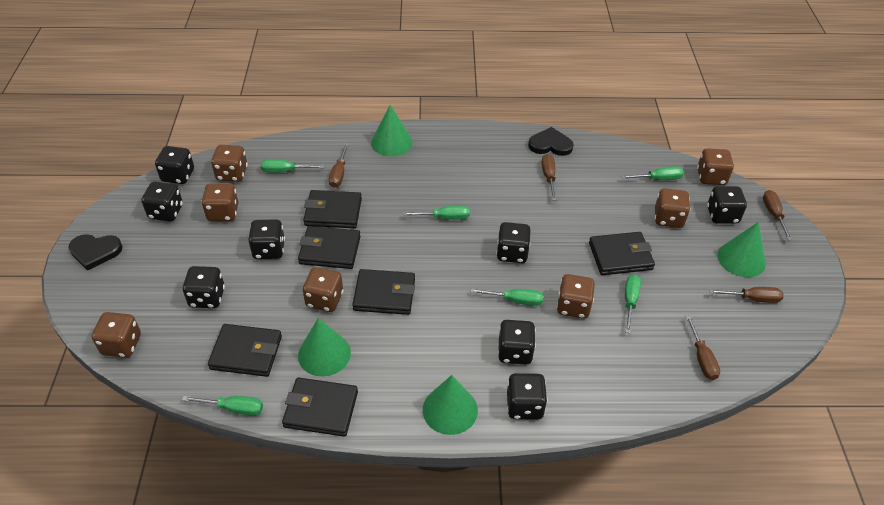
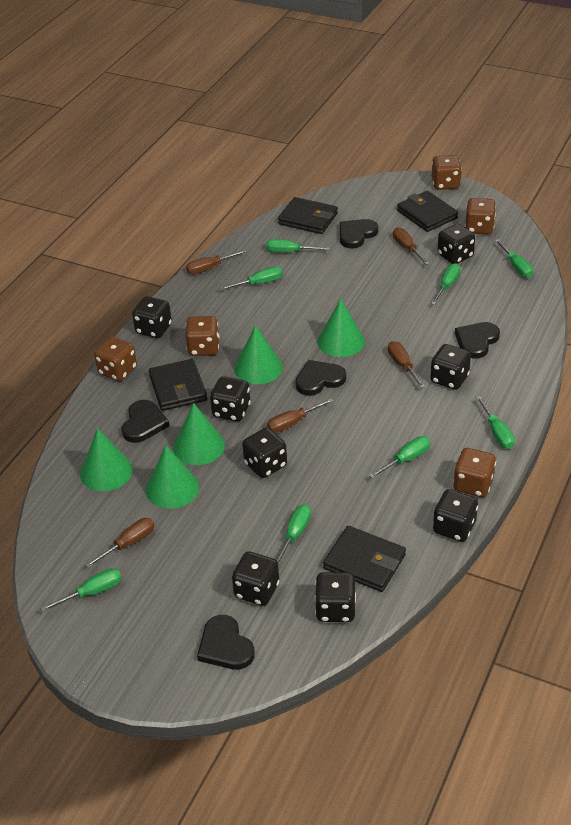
black heart: [68,234,123,271] [528,127,574,156] = 2 -> [122,400,169,443] [197,615,255,670] [296,360,346,396] [340,219,378,249] [455,322,500,358] = 5
black wallet: [208,324,282,377] [282,377,358,437] [298,226,361,269] [303,190,362,229] [352,269,415,315] [589,232,655,275] = 6 -> [149,359,207,411] [278,197,338,234] [323,526,406,592] [397,191,458,232] = 4
brown dice: [92,312,141,358] [201,183,238,221] [211,145,248,182] [303,267,343,312] [557,274,595,319] [655,188,690,228] [697,148,734,185] = 7 -> [94,337,137,381] [185,316,219,356] [432,155,462,190] [453,448,496,497] [465,198,496,235] = 5
green cone: [298,318,351,376] [371,105,412,156] [423,375,478,435] [718,222,766,277] = 4 -> [80,428,133,491] [146,445,199,509] [173,403,225,465] [234,325,283,385] [317,299,365,357] = 5
green screwdriver: [182,396,263,416] [261,159,324,173] [403,205,470,220] [471,289,543,306] [621,166,684,180] [625,274,641,333] = 6 -> [40,568,122,612] [220,267,282,290] [266,239,330,252] [277,505,311,566] [369,436,430,479] [431,263,460,305] [476,396,515,449] [495,239,534,278] = 8

